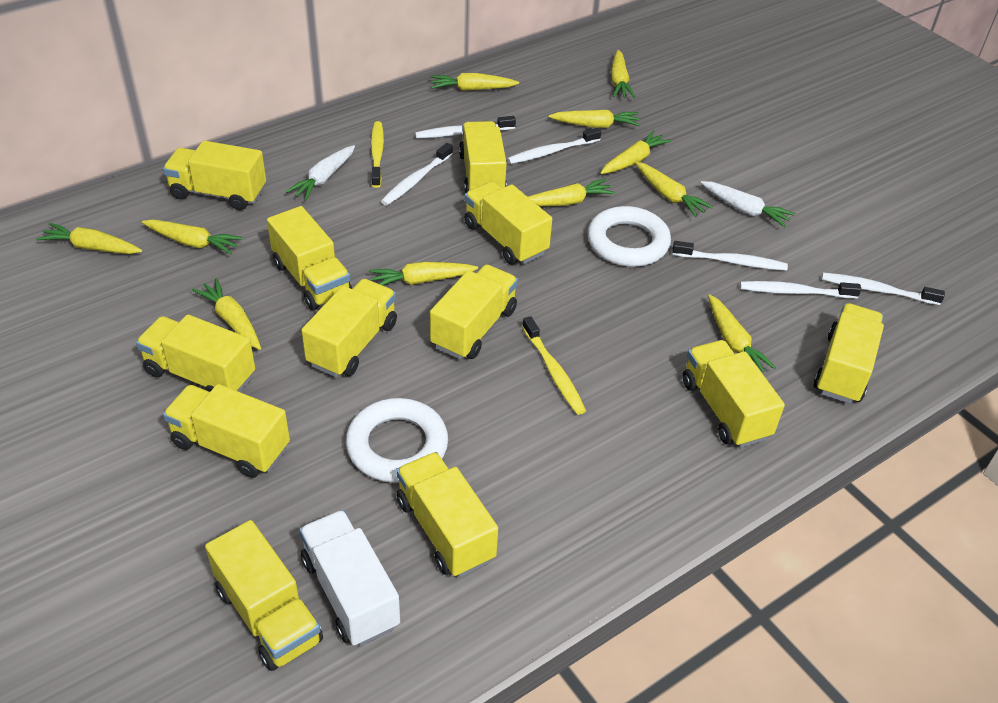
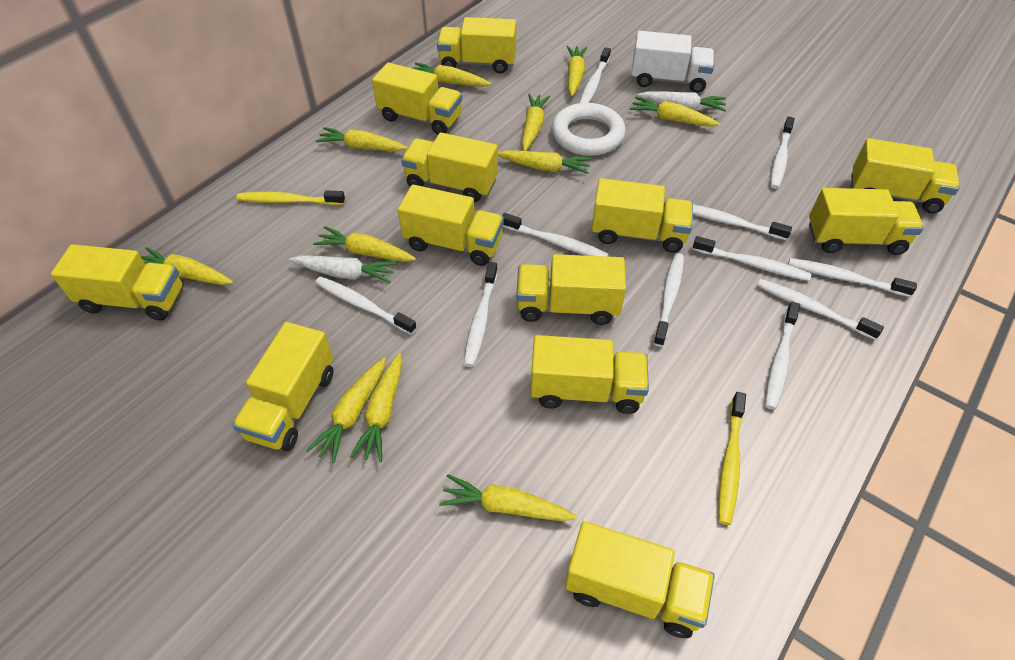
white ring: [346,398,448,483] [587,206,671,267] = 2 -> [551,103,626,156] = 1
white toothbrush: [381,143,453,206] [415,116,516,139] [507,128,601,164] [672,241,788,271] [740,281,861,299] [822,273,945,305] = 6 -> [315,276,417,335] [464,262,498,367] [502,213,609,257] [579,47,611,103] [653,253,684,347] [693,204,792,240] [693,236,811,281] [757,279,884,340] [765,302,800,410] [770,116,795,189] [788,258,917,297] = 11

